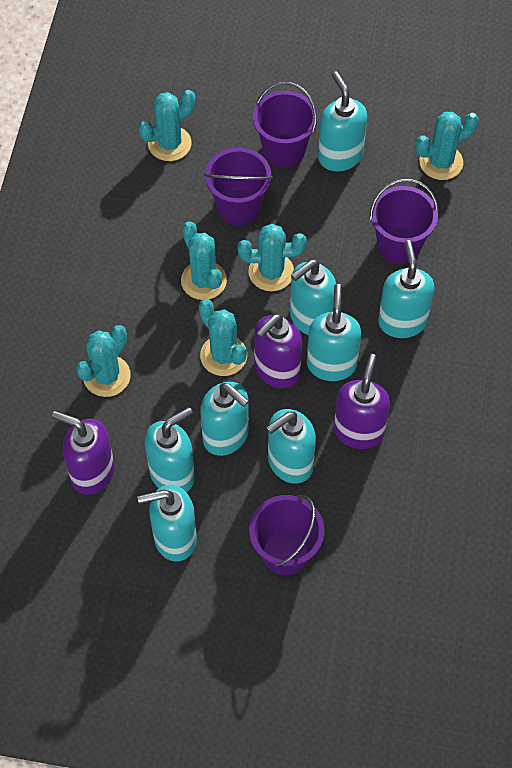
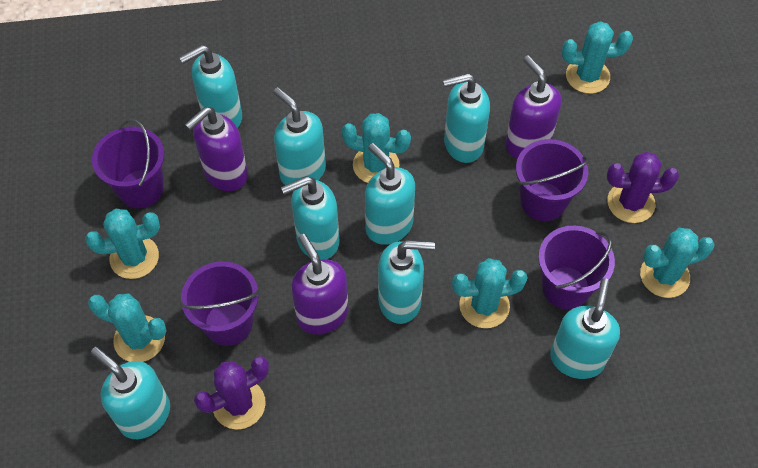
purple cactus: none = 0 -> [194,356,269,430] [607,152,679,223] = 2

